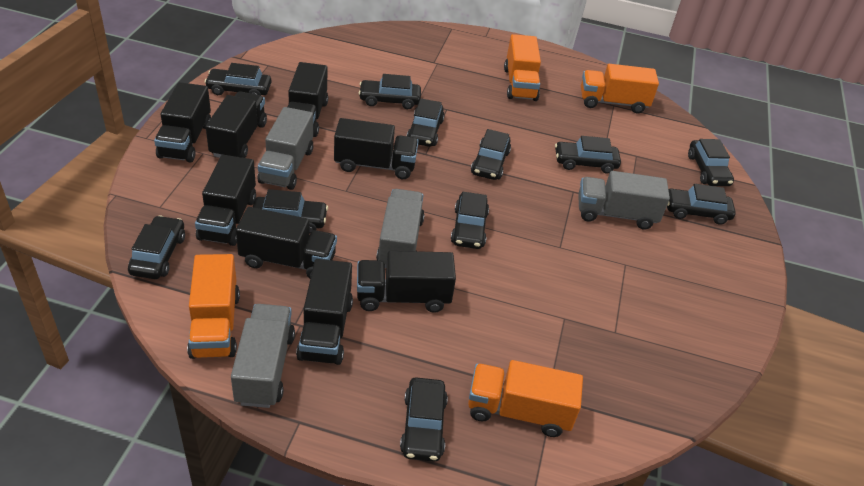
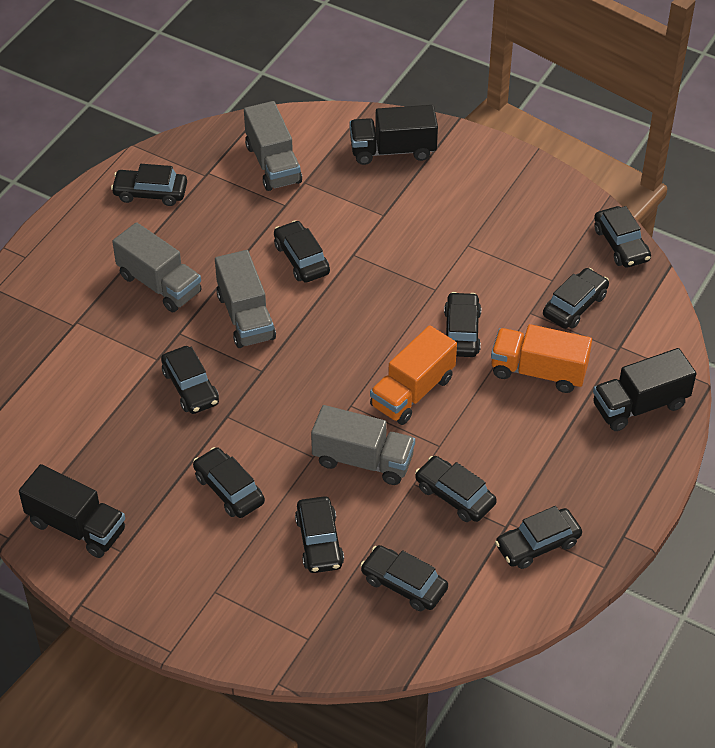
black truck: [154,82,211,162] [195,155,256,246] [206,91,267,158] [236,207,337,278] [288,62,328,137] [296,259,353,365] [334,118,419,179] [357,251,456,313] = 8 -> [19,464,125,558] [350,105,438,165] [593,348,696,431] = 3
orange truck: [187,254,240,359] [468,360,583,437] [504,34,541,101] [581,64,659,113] = 4 -> [370,325,457,425] [491,324,592,393] = 2

